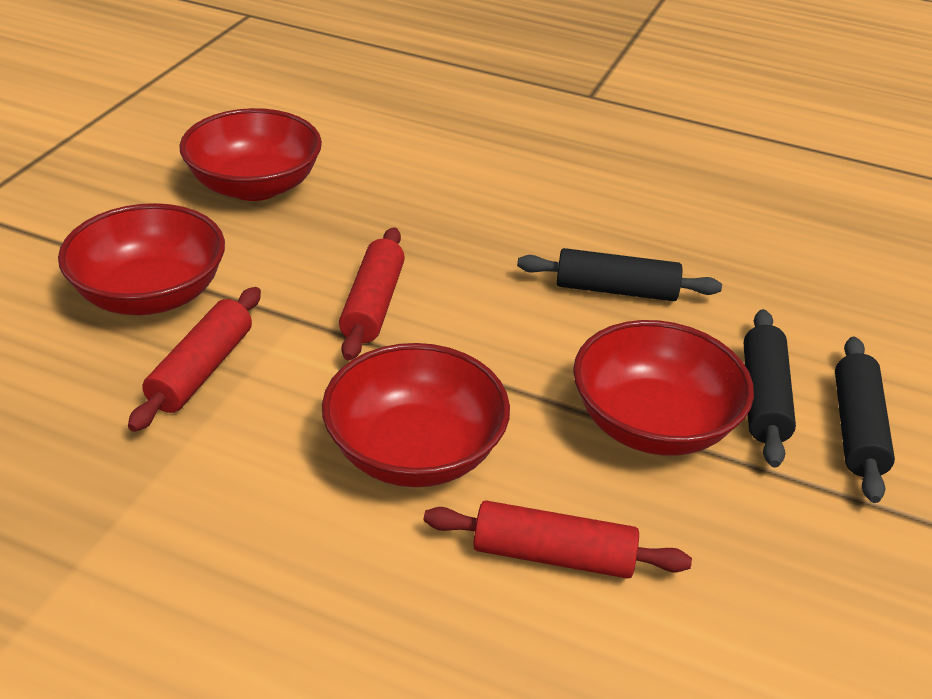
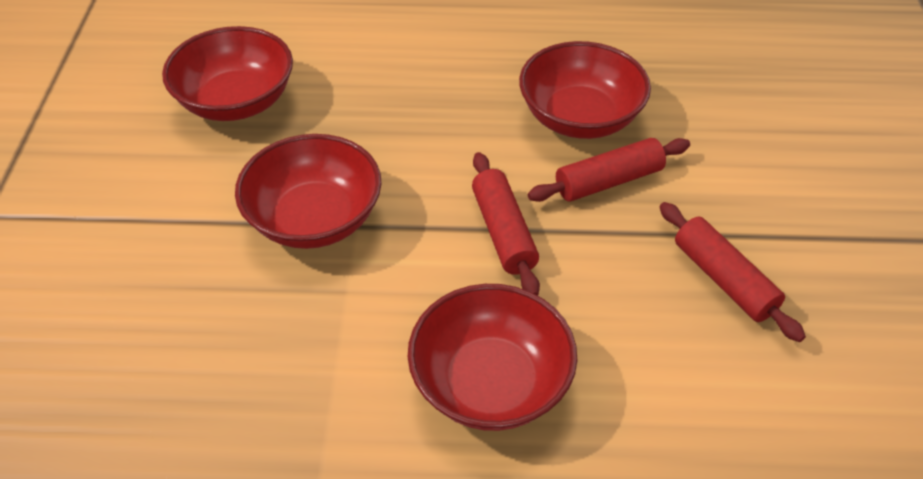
black rolling pin: [517,248,722,301] [744,309,796,467] [835,337,895,503] = 3 -> none = 0

